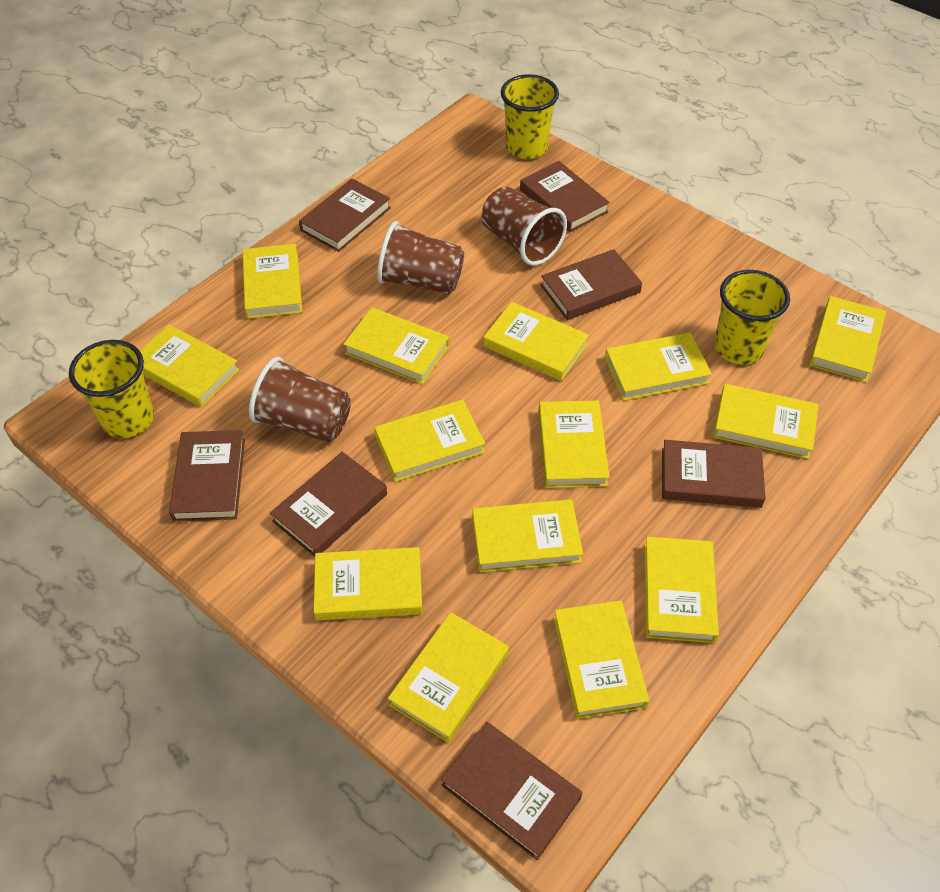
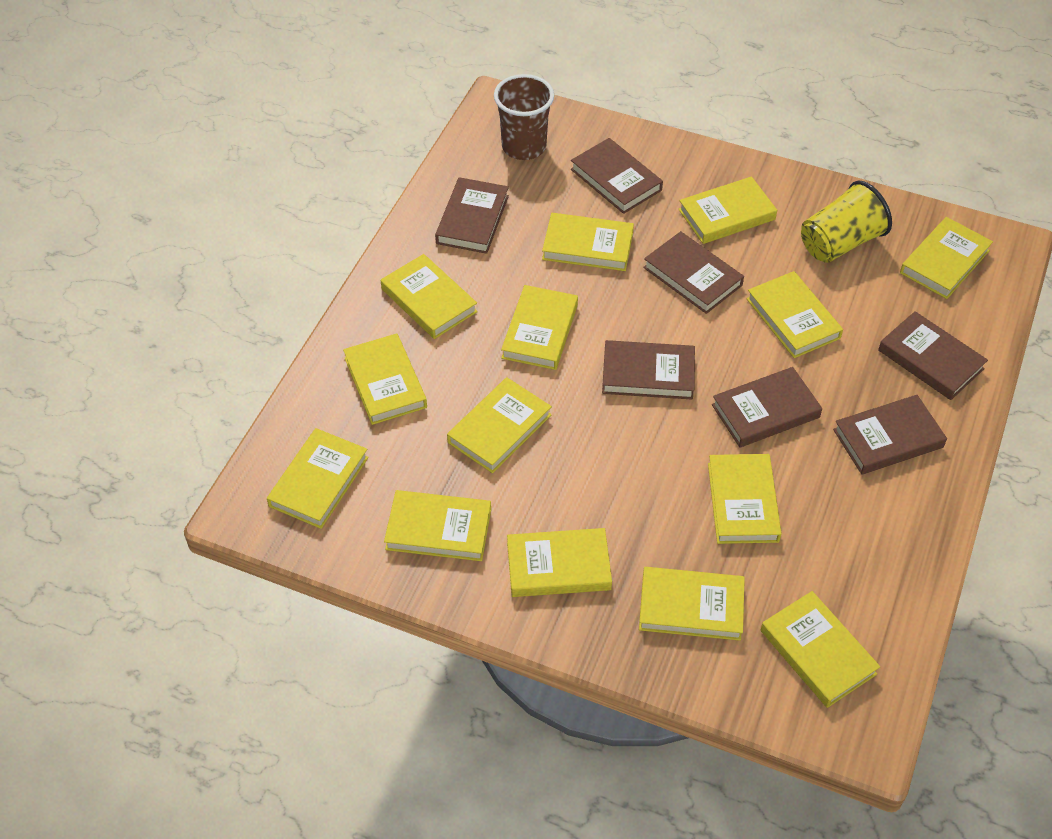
brown cup: [249,357,351,442] [377,221,464,294] [482,187,567,266] = 3 -> [494,74,554,160] = 1
yellow cup: [69,340,154,438] [501,74,559,159] [714,270,790,365] = 3 -> [801,181,892,263] = 1

